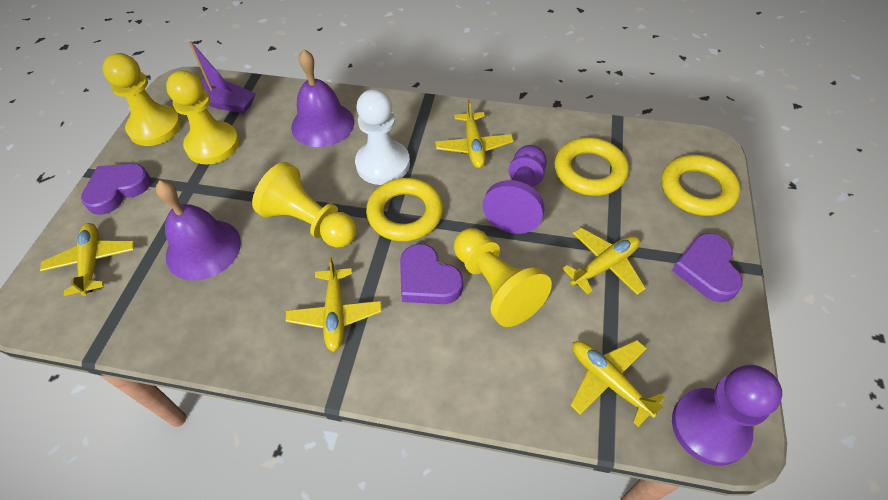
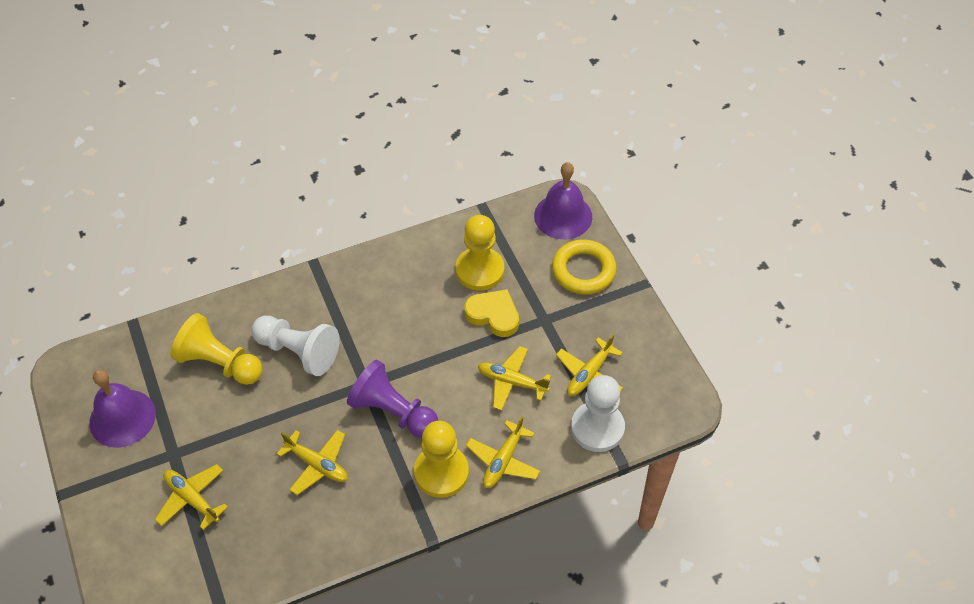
purple boat: [189,41,256,114] = 1 -> none = 0
purple heart: [81,164,151,215] [400,244,463,304] [672,233,743,302] = 3 -> none = 0
purple pawn: [482,145,547,234] [672,365,782,466] = 2 -> [347,359,438,438] = 1
white pawn: [355,89,410,185] = 1 -> [251,316,340,376] [571,375,625,452] = 2
yellow heart: none = 0 -> [464,289,519,337] = 1
yellow pawn: [102,53,181,146] [166,70,239,164] [252,162,356,248] [454,228,552,327] = 4 -> [170,313,262,385] [414,421,469,498] [456,215,504,291] = 3
yellow ring: [366,178,443,242] [554,138,629,196] [661,155,740,216] = 3 -> [552,239,617,294] = 1

